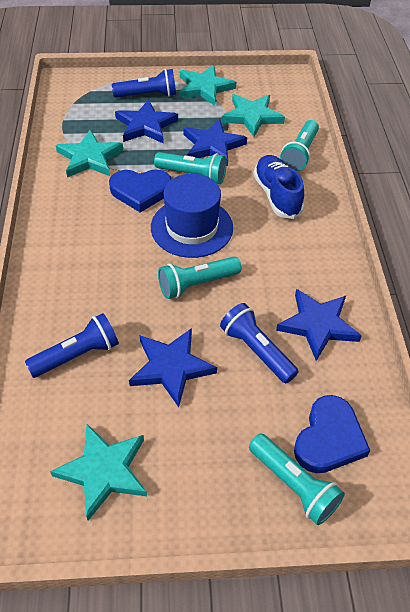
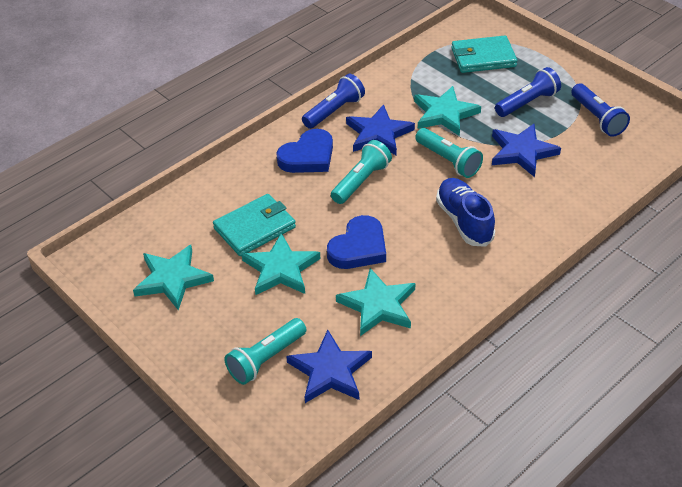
blue hat: [151,174,233,258] = 1 -> none = 0
blue star: [115,99,178,144] [129,328,217,407] [183,119,247,166] [276,289,362,361] = 4 -> [286,330,372,403] [346,104,415,155] [492,124,561,177] = 3
turquoise flashlight: [154,152,227,184] [158,257,242,299] [249,434,345,525] [280,120,319,171] = 4 -> [224,318,306,385] [331,140,392,204] [415,128,483,178] = 3
turquoise wallet: none = 0 -> [213,194,296,256] [451,35,517,73] = 2

